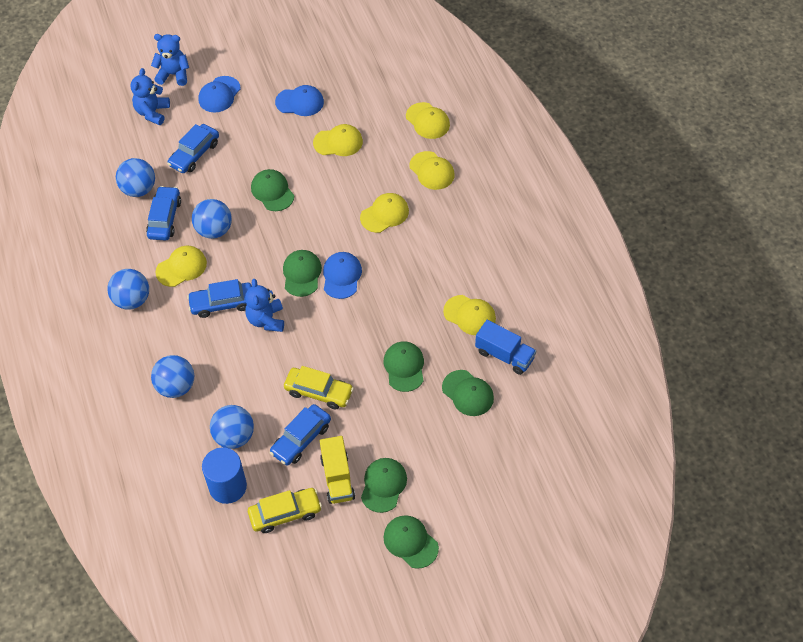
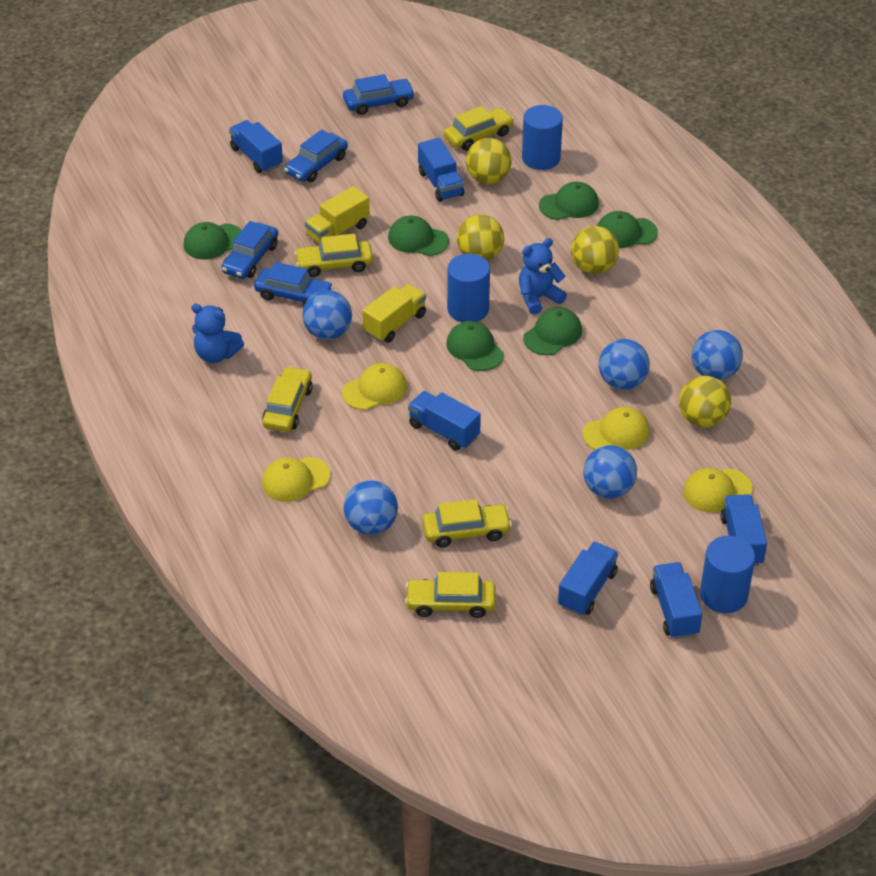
blue cap: [198,76,241,113] [275,85,324,116] [323,252,362,299] = 3 -> none = 0
blue cylinder: [202,447,247,504] = 1 -> [447,254,490,322] [522,105,563,170] [700,536,755,613] = 3
blue teddy bear: [131,68,170,125] [151,34,189,86] [245,279,284,332] = 3 -> [191,304,244,363] [519,238,567,315] = 2
blue truck: [475,320,536,375] = 1 -> [229,120,283,173] [408,391,481,451] [418,138,464,202] [558,542,618,616] [650,562,702,639] [720,494,767,566] = 6
yellow ball: none = 0 -> [457,214,504,261] [466,138,511,184] [571,226,619,274] [679,376,731,427] = 4
yellow cap: [156,246,207,287] [313,124,363,156] [360,193,409,233] [406,102,450,139] [409,151,455,190] [443,295,496,335] = 6 -> [262,456,330,502] [342,363,407,410] [583,407,650,450] [683,468,752,513] = 4
yellow car: [248,488,322,533] [284,366,354,409] = 2 -> [262,366,313,432] [294,234,373,277] [405,572,496,618] [422,499,512,548] [444,106,514,151] = 5
yellow truck: [320,436,355,504] = 1 -> [305,186,370,243] [362,284,426,343] = 2

